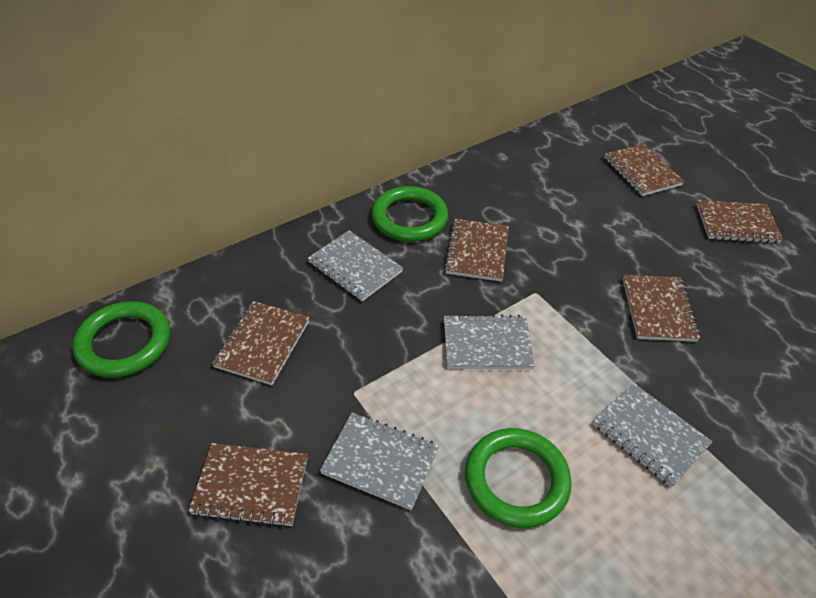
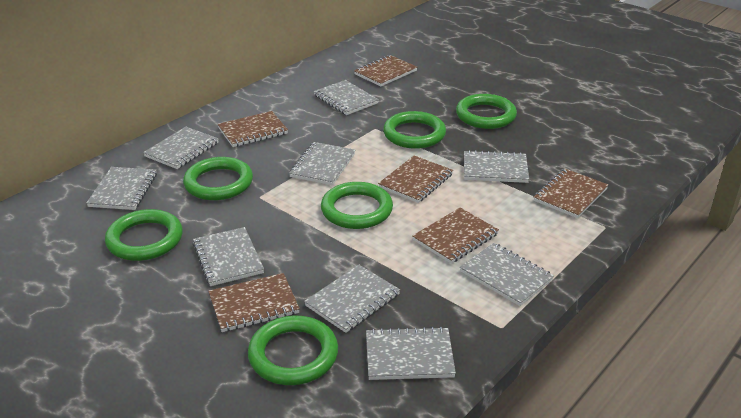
green ring: [73,301,170,378] [371,186,448,242] [465,428,572,528] = 3 -> [105,209,183,261] [183,157,253,200] [248,316,338,385] [321,182,393,229] [383,111,446,149] [456,94,517,129] = 6
grey notebook: [308,230,403,301] [320,413,439,510] [444,314,535,369] [593,383,713,487] = 4 -> [86,167,157,210] [143,127,219,169] [192,227,264,286] [289,142,355,185] [304,265,400,333] [313,80,379,115] [366,327,456,380] [460,243,554,306] [464,150,529,183] = 9

